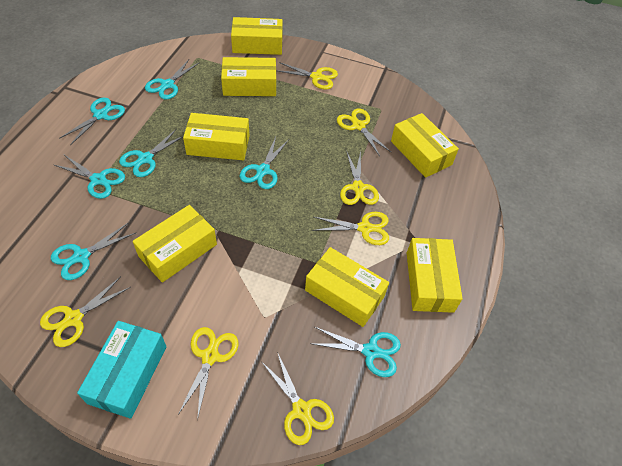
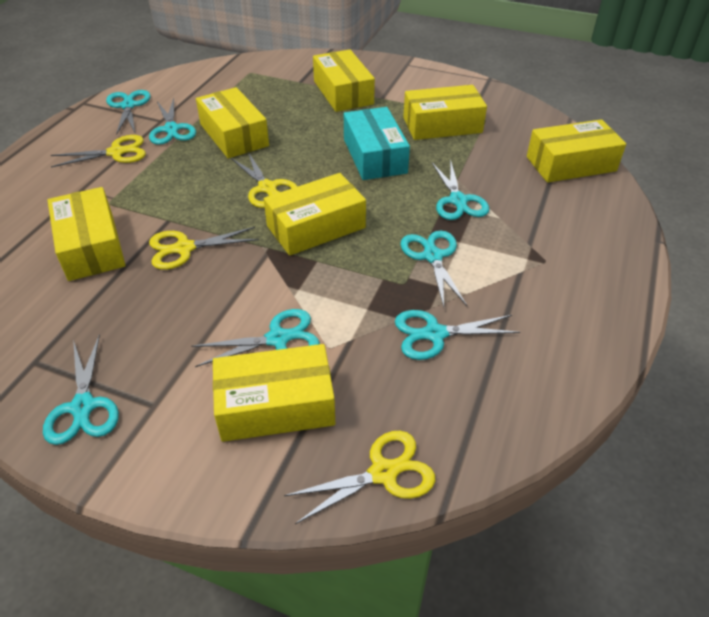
yellow scissors: [40,276,131,347] [178,327,238,421] [261,352,334,445] [276,62,338,89] [312,212,389,245] [337,109,391,156] [340,151,379,205] = 7 -> [51,135,146,167] [149,227,259,270] [231,152,298,208] [284,431,435,524] = 4

